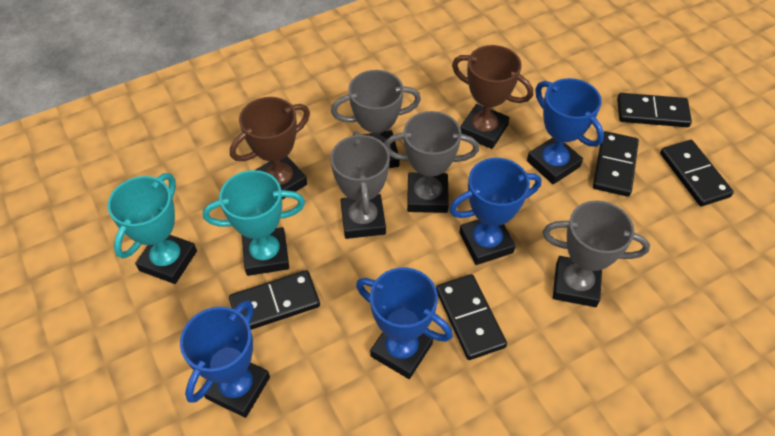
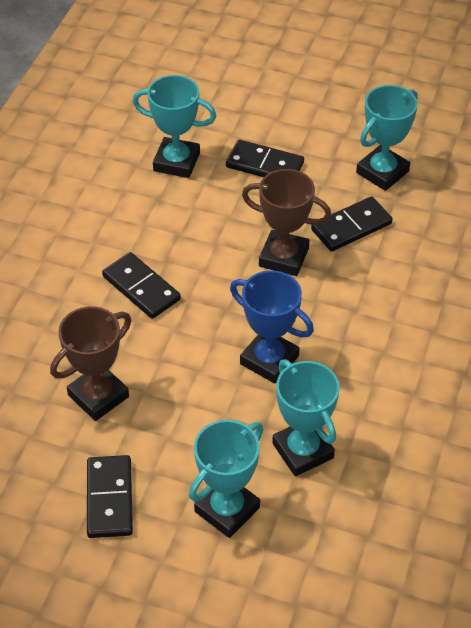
black domino: [229,270,320,330] [436,274,507,360] [593,131,639,197] [617,93,692,127] [660,140,734,206] = 5 -> [87,455,133,538] [102,252,181,319] [226,140,304,177] [311,196,393,252] = 4
blue trophy: [180,300,270,418] [356,268,453,379] [449,158,542,265] [527,78,604,184] = 4 -> [230,270,314,384] = 1
grey trophy: [331,70,421,168] [331,131,390,239] [384,111,479,213] [542,200,650,307] = 4 -> none = 0
turquoise trophy: [107,173,197,284] [203,170,305,276] = 2 -> [133,75,216,178] [189,420,263,538] [272,359,339,476] [356,85,418,191] = 4

